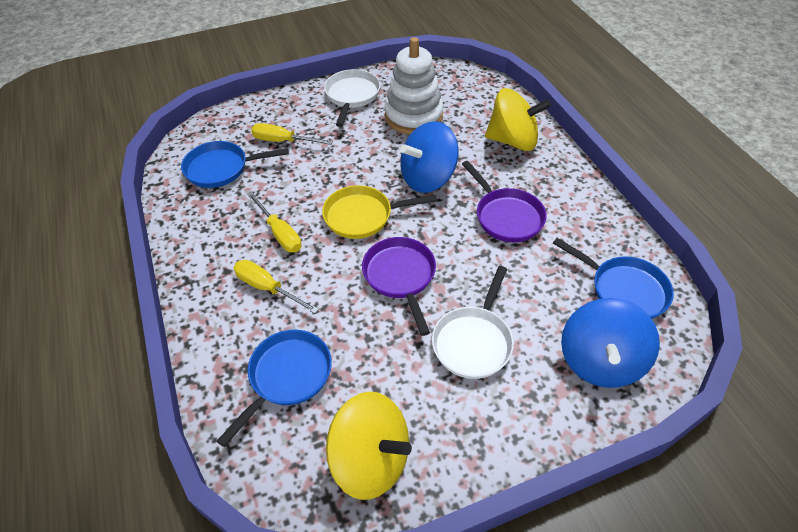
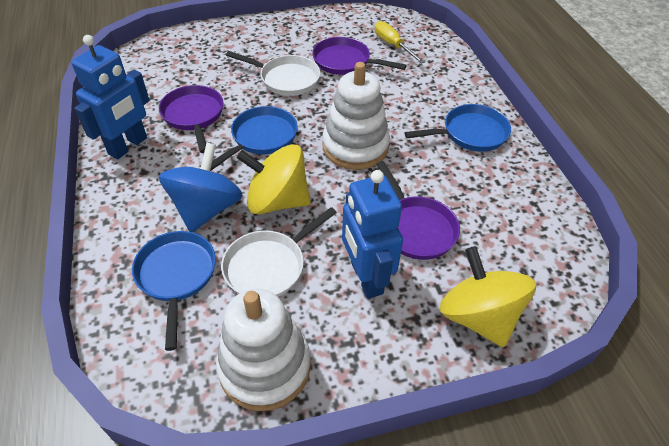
blue robot: none = 0 -> [71,35,150,159] [342,170,403,299] = 2
blue spinning top: [400,121,459,193] [561,298,660,388] = 2 -> [159,143,243,232] = 1
purple pan: [362,237,436,336] [462,161,547,242] = 2 -> [159,85,224,153] [312,37,407,75] [376,161,460,260] = 3
white stacking toy: [384,37,443,134] = 1 -> [216,289,311,411] [322,62,390,170] = 2
yellow pan: [322,185,437,239] = 1 -> none = 0
yellow screwdriver: [233,260,319,314] [247,192,302,253] [251,123,333,145] = 3 -> [375,21,425,64] = 1

